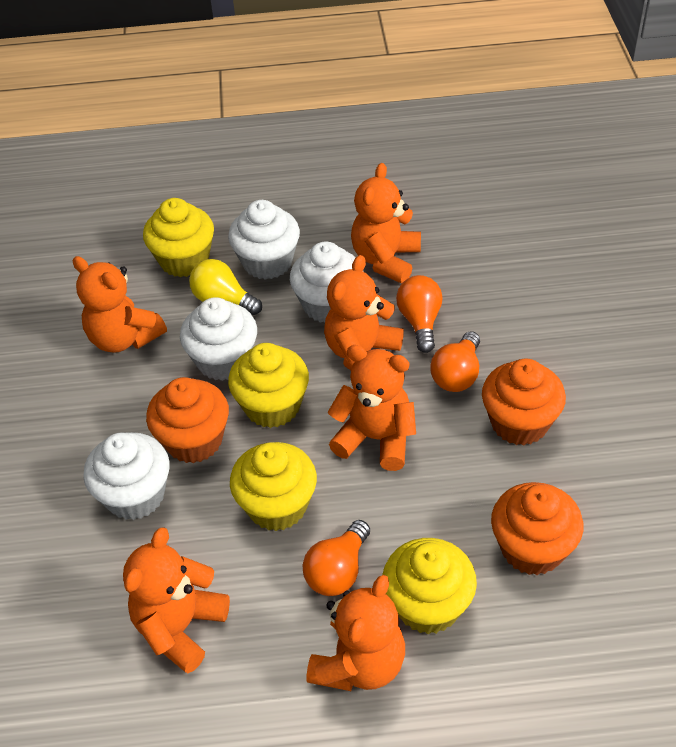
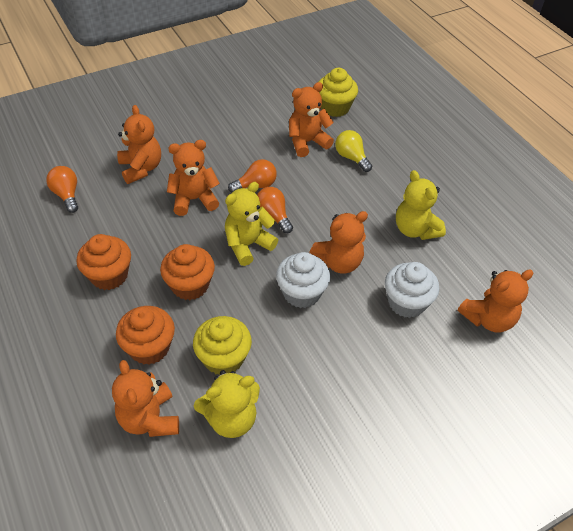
white cupcake: [83,432,169,520] [180,297,257,381] [228,200,300,280] [290,241,364,322] = 4 -> [276,252,330,308] [385,262,439,318] = 2
yellow cupcake: [143,198,214,277] [228,343,309,428] [230,442,317,531] [382,538,477,634] = 4 -> [193,316,252,375] [319,68,358,117] = 2
yellow teddy bear: none = 0 -> [194,370,260,438] [225,182,278,266] [396,170,446,240] = 3

